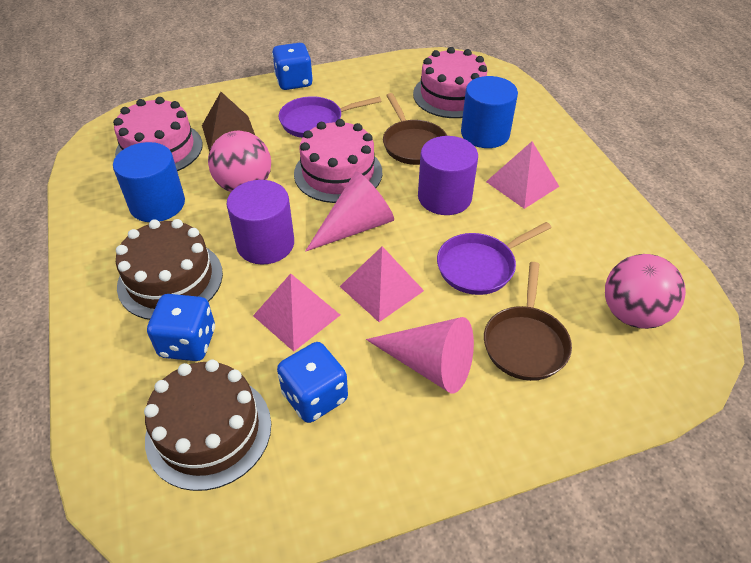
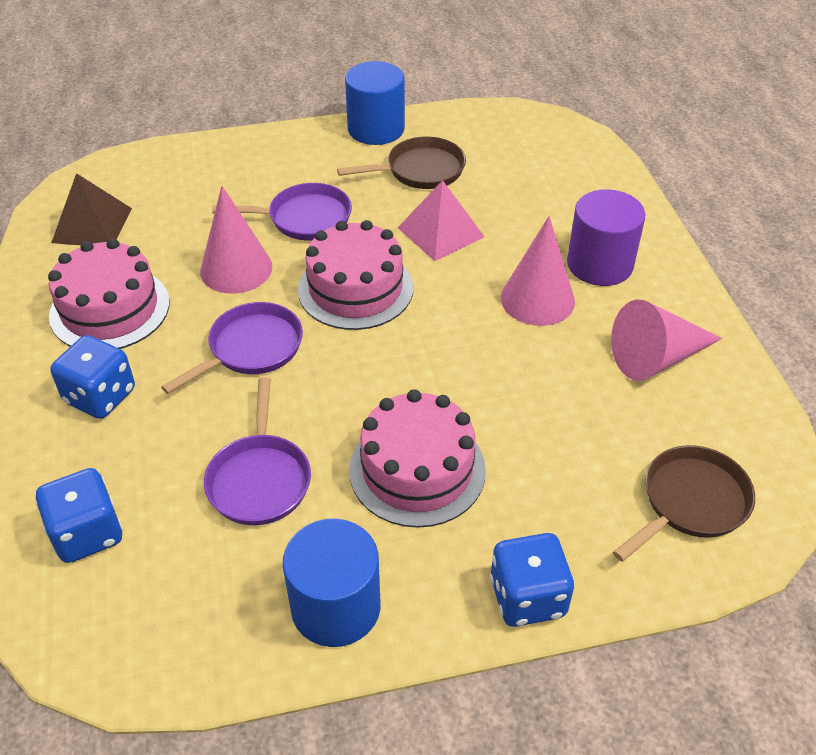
brown cake: [116,219,223,320] [144,360,271,491] = 2 -> none = 0
pink ball: [208,131,271,192] [605,254,686,329] = 2 -> none = 0
pink cone: [305,171,394,252] [366,317,474,394] = 2 -> [200,186,272,294] [501,216,575,326] [611,300,722,381] = 3
pink pyramid: [253,273,340,352] [339,246,424,322] [486,142,560,209] = 3 -> [398,180,485,261] = 1
purple cylinder: [227,180,294,265] [418,136,478,215] = 2 -> [567,189,645,286] = 1
purple pan: [279,96,381,138] [437,222,551,295] = 2 -> [161,302,303,394] [204,377,311,525] [212,183,352,240] = 3

